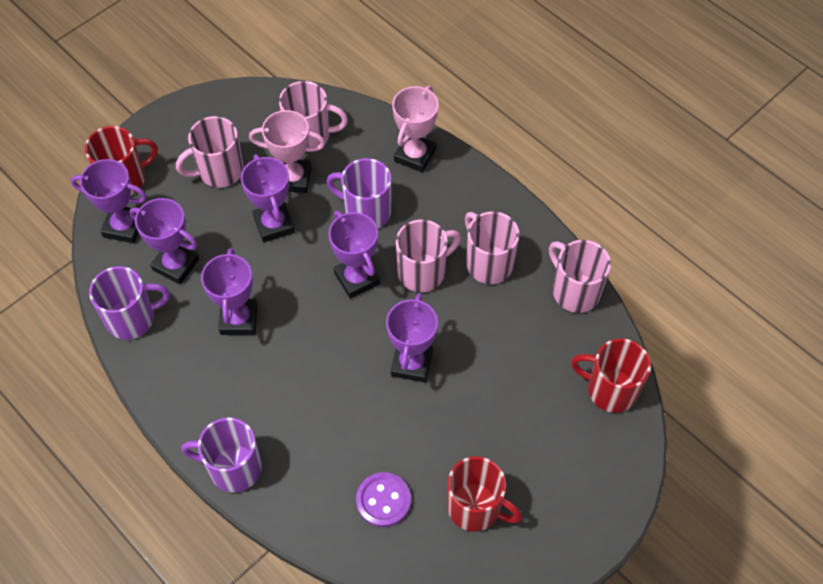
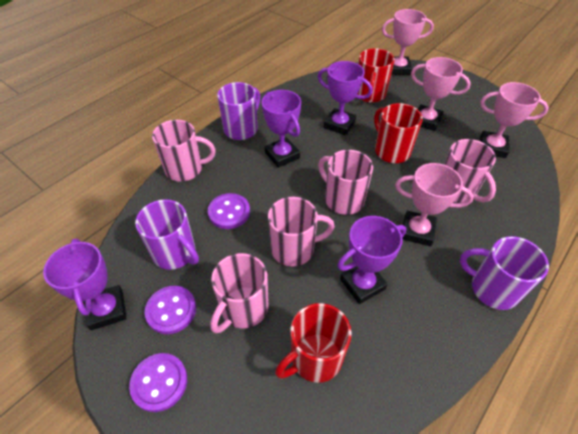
pink trophy: [249,110,325,193] [392,85,439,172] = 2 -> [382,9,434,75] [395,163,474,246] [411,57,471,131] [480,82,549,158] = 4
purple button: [356,472,411,527] = 1 -> [129,353,187,412] [145,286,196,334] [208,193,250,229] = 3
purple trophy: [71,159,147,243] [129,198,199,284] [201,248,257,335] [241,154,295,242] [328,211,380,299] [386,293,438,382] = 6 -> [43,238,127,330] [262,90,301,168] [317,61,373,135] [337,216,406,304] = 4

